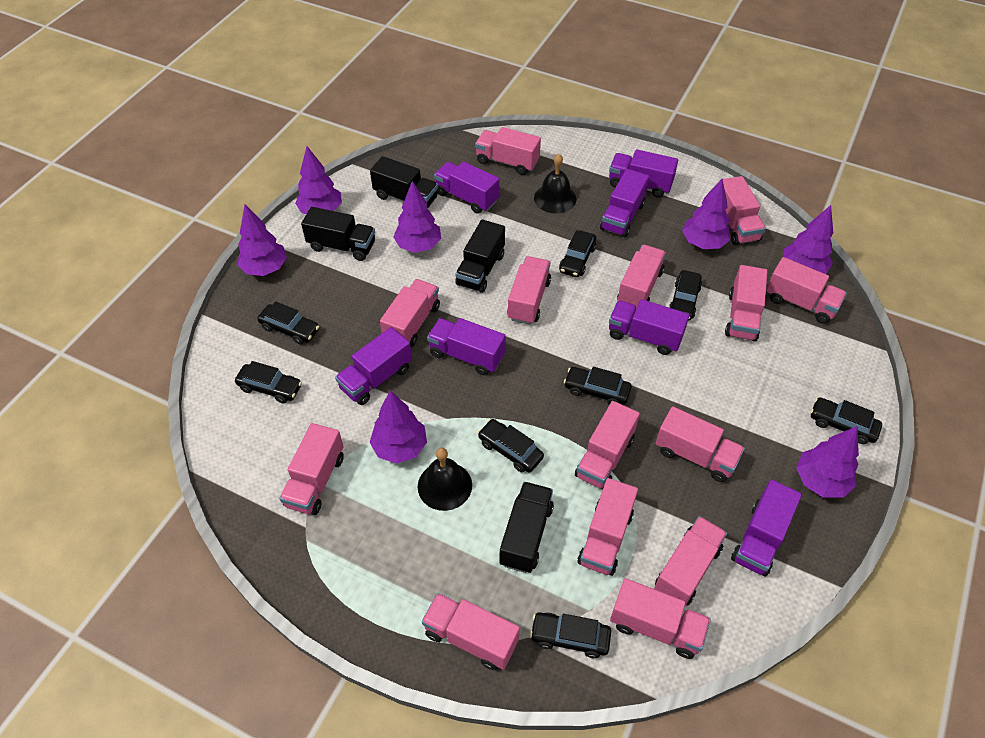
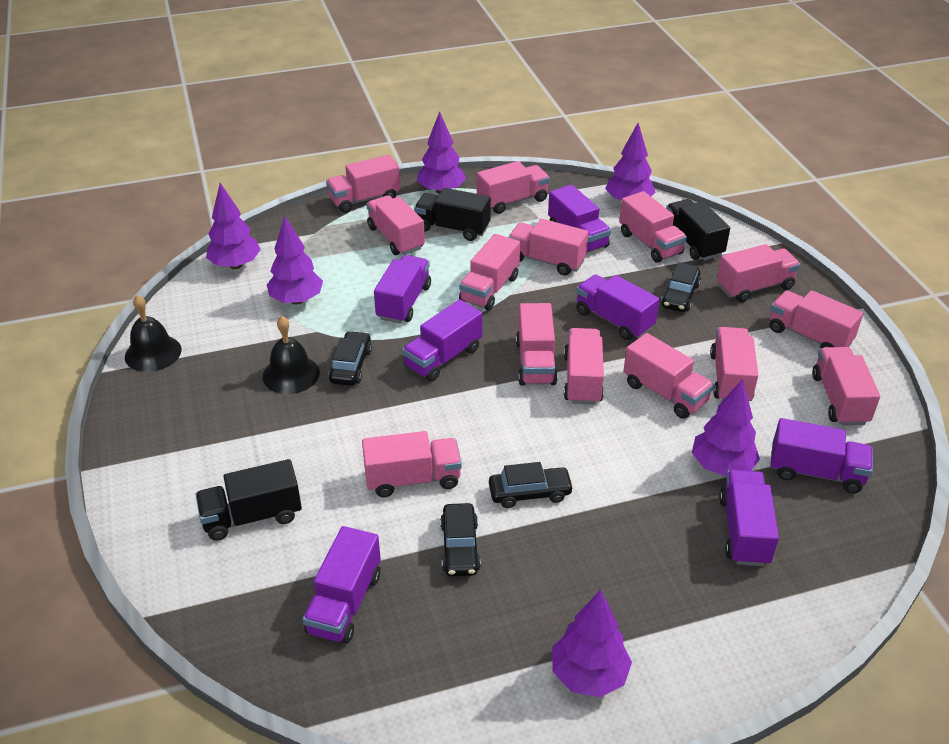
black car: [235,361,302,403] [258,301,319,344] [478,419,544,473] [530,612,611,658] [559,230,596,277] [564,367,632,405] [669,270,702,321] [811,397,882,444] = 8 -> [329,331,372,386] [440,503,481,576] [489,462,574,508] [661,262,701,312] = 4
black truck: [301,207,375,261] [370,156,438,208] [455,219,505,293] [499,482,554,573] = 4 -> [195,459,302,541] [414,188,491,241] [666,199,730,260] = 3
purple tree: [237,205,287,276] [295,146,342,214] [369,390,427,464] [393,181,441,253] [682,179,730,249] [783,205,833,274] [796,426,859,498] = 7 -> [206,183,261,269] [267,217,323,305] [417,111,466,194] [552,589,632,697] [605,123,656,200] [692,379,760,476] = 6

